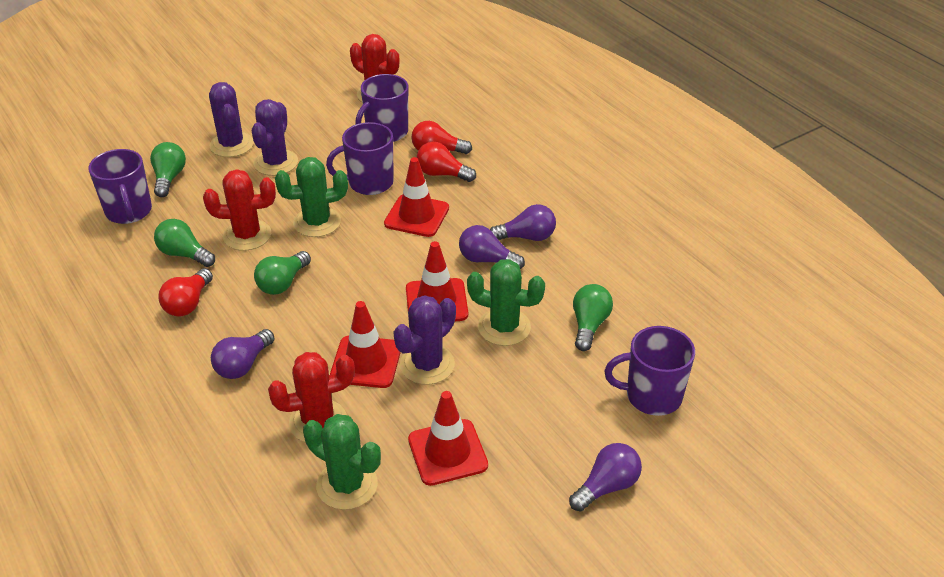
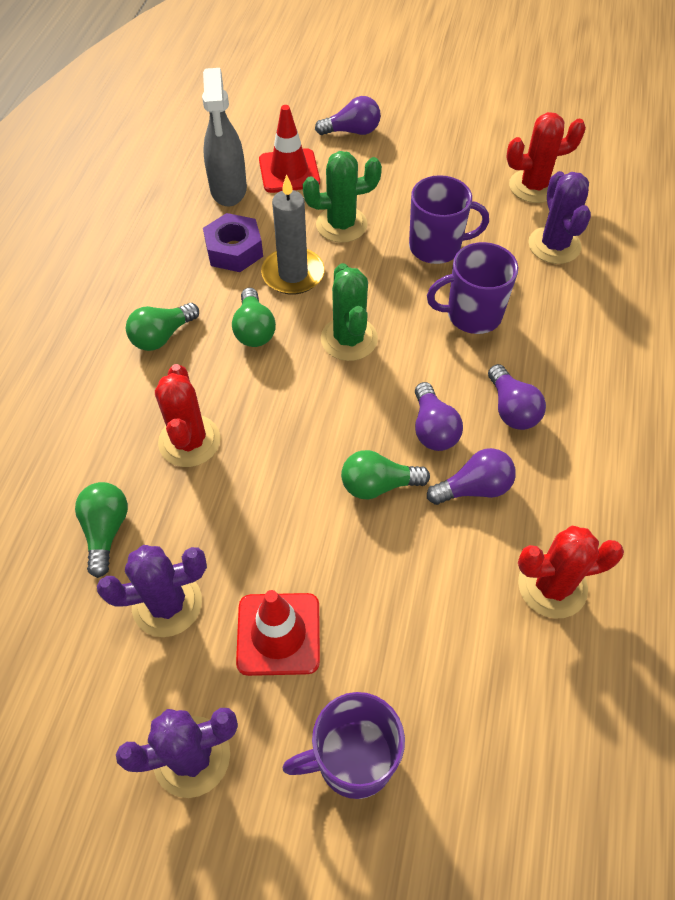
green cactus: [275,157,348,237] [303,414,381,510] [467,259,545,346] = 3 -> [303,151,382,243] [321,263,378,361] = 2
grey candle: none = 0 -> [261,174,325,295] = 1
grey spray bottle: none = 0 -> [202,68,247,206] = 1
purple mug: [88,149,152,224] [326,122,394,195] [355,74,408,142] [604,326,695,416] = 4 -> [282,692,405,799] [409,175,489,264] [427,242,518,334] = 3
purple nut: none = 0 -> [203,213,263,272] = 1
red light bulb: [159,268,213,317] [411,121,472,154] [417,142,476,182] = 3 -> none = 0
red traffic cone: [330,301,401,388] [384,157,449,237] [406,241,468,321] [408,391,488,486] = 4 -> [236,590,320,676] [259,105,320,193] = 2

